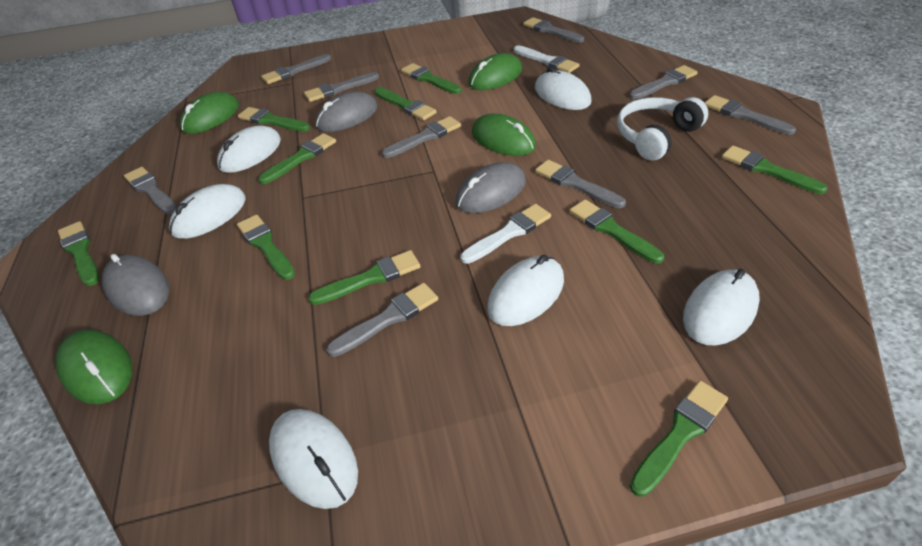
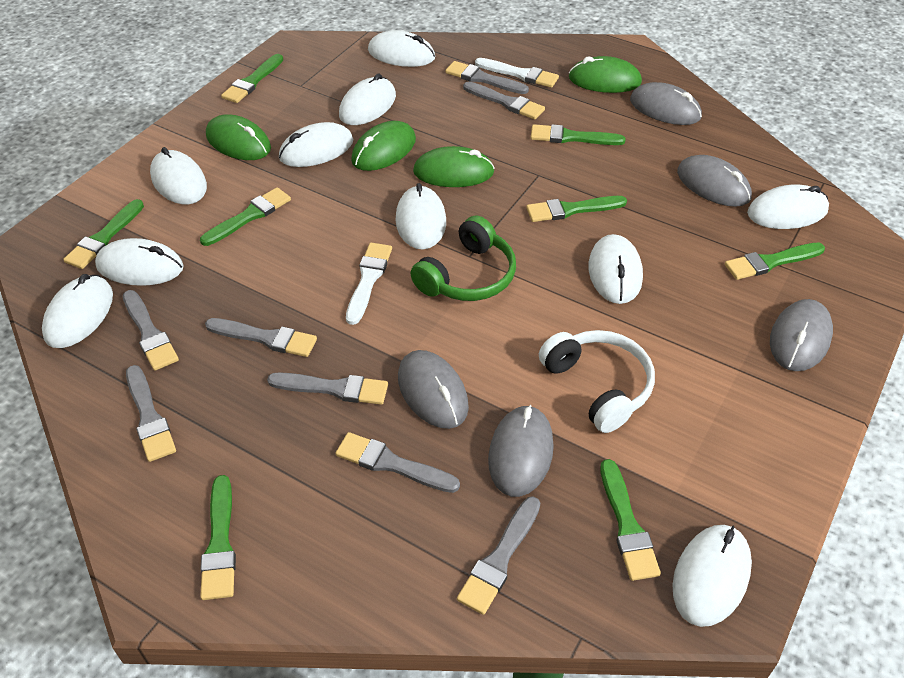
green brush: [58,221,99,286] [237,215,295,280] [238,107,310,132] [258,133,336,184] [308,250,421,305] [374,87,437,120] [401,63,462,94] [569,199,664,264] [630,381,728,497] [722,145,828,194] = 10 -> [63,199,144,269] [200,187,291,246] [200,475,236,600] [221,54,283,103] [526,196,627,222] [531,124,625,145] [600,459,661,581] [725,243,825,280] = 8
green headphones: none = 0 -> [410,215,516,301] = 1
grey brush: [124,167,176,214] [261,54,332,84] [304,72,379,102] [326,283,438,357] [382,116,461,158] [523,17,584,43] [535,160,626,208] [629,65,698,99] [705,95,796,135] = 9 -> [123,290,179,371] [126,365,176,462] [205,318,317,357] [267,372,388,405] [336,432,460,493] [445,61,529,94] [457,496,540,615] [463,82,545,119] = 8
grey mouse: [102,254,169,316] [315,92,378,132] [455,162,526,213] = 3 -> [398,350,469,429] [488,405,554,497] [630,82,702,125] [677,155,752,207] [770,299,833,371] = 5
white mouse: [169,184,246,239] [217,125,281,173] [269,409,358,509] [487,255,564,326] [535,67,592,110] [683,269,760,345] = 6 -> [42,274,113,348] [95,238,184,286] [150,147,207,204] [279,122,353,167] [339,74,396,125] [368,30,435,67] [396,183,446,249] [588,234,643,304] [672,525,752,627] [747,185,829,229] = 10

